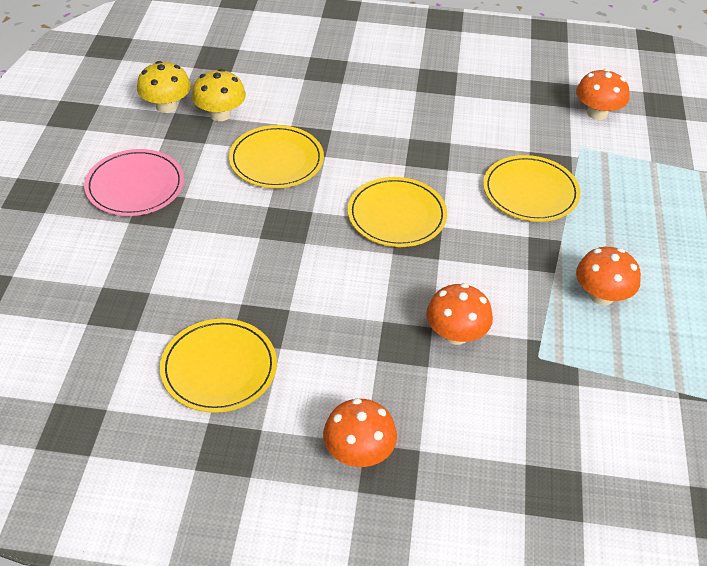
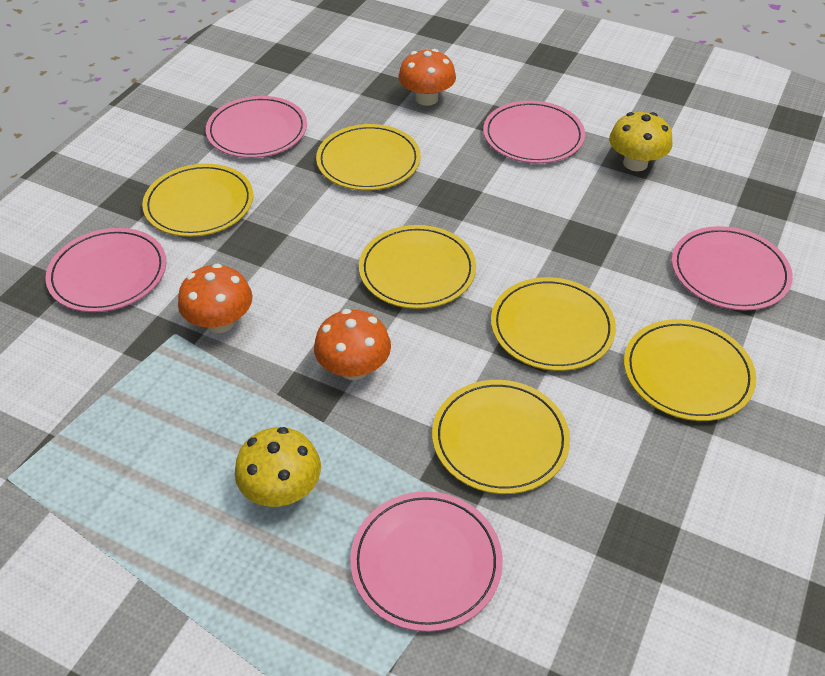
orange mushroom: [323,398,397,467] [426,283,493,345] [576,69,629,120] [576,247,641,305] = 4 -> [178,263,253,333] [314,309,391,380] [398,49,456,106] = 3
pink plate: [84,149,184,216] = 1 -> [45,228,166,312] [206,96,307,158] [350,491,503,632] [483,101,585,163] [672,226,793,311] = 5
yellow plate: [160,319,277,413] [229,125,324,188] [348,177,447,247] [483,155,581,222] = 4 -> [142,164,253,237] [316,124,421,191] [359,225,476,309] [432,380,570,494] [491,277,616,371] [624,319,756,421] = 6

